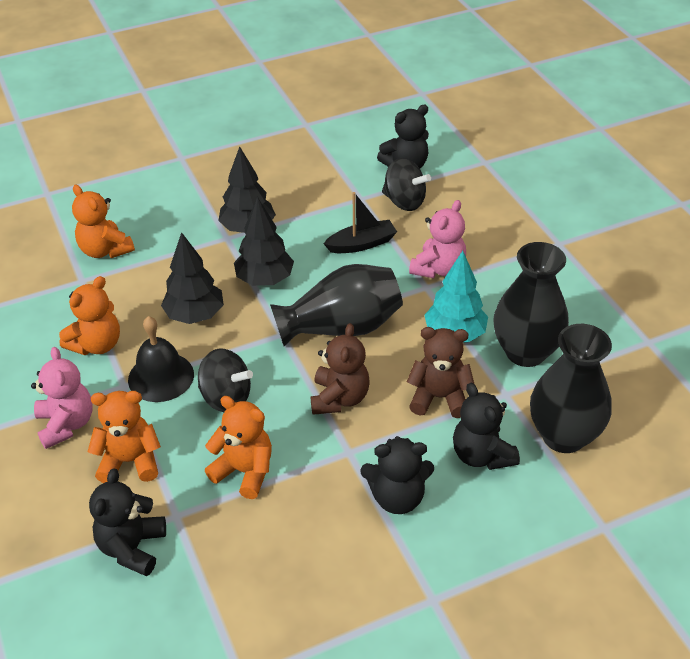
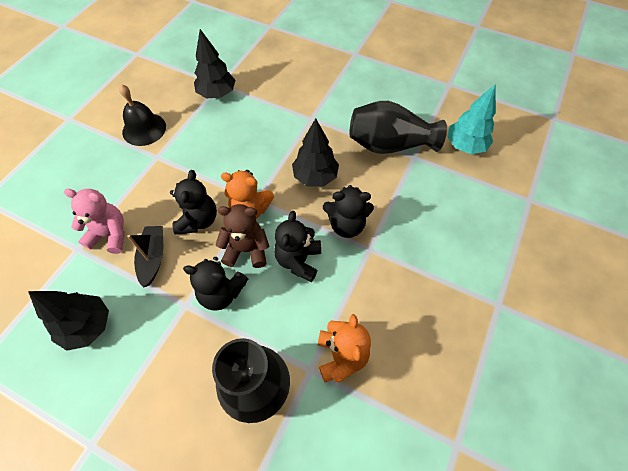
black spinning top: [198,348,253,412] [382,158,431,211] = 2 -> none = 0
black vase: [270,264,403,346] [493,242,569,367] [530,324,612,453] = 3 -> [212,338,290,423] [350,101,447,154] = 2
brown teddy bear: [311,323,369,415] [407,327,474,418] = 2 -> [216,204,269,268] = 1
orange teddy bear: [59,276,120,355] [72,185,135,258] [87,391,161,483] [205,396,272,499] = 4 -> [221,170,274,219] [318,314,371,383] = 2
pink teddy bear: [31,347,93,449] [409,200,466,278] = 2 -> [64,189,125,254] = 1

